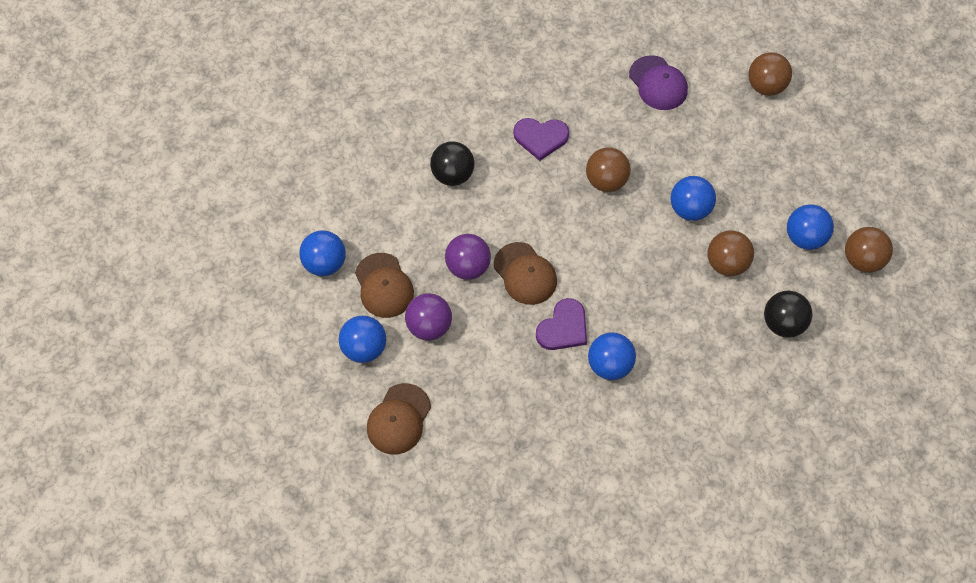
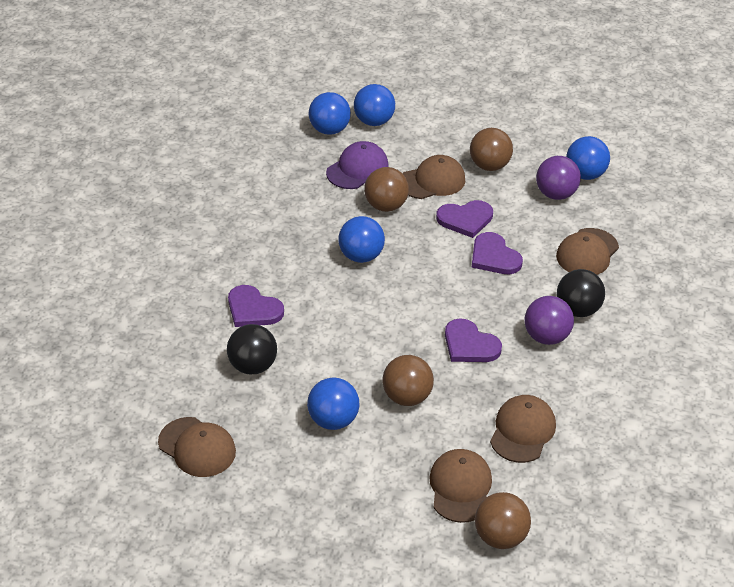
brown cap: [355,253,414,318] [367,383,431,455] [494,242,557,305] = 3 -> [158,417,236,477] [402,155,465,199] [429,449,492,523] [490,395,556,463] [556,228,619,275] = 5
purple heart: [513,118,569,161] [536,298,587,350] = 2 -> [228,285,284,327] [436,200,493,238] [445,318,502,362] [471,232,523,274] = 4

